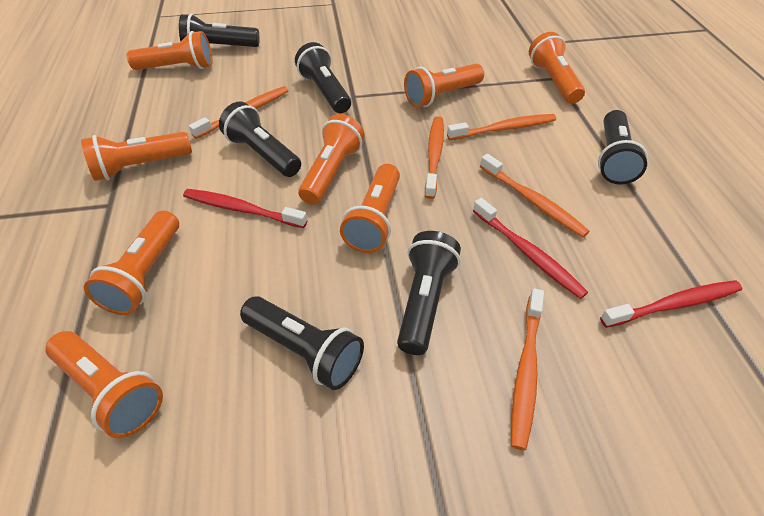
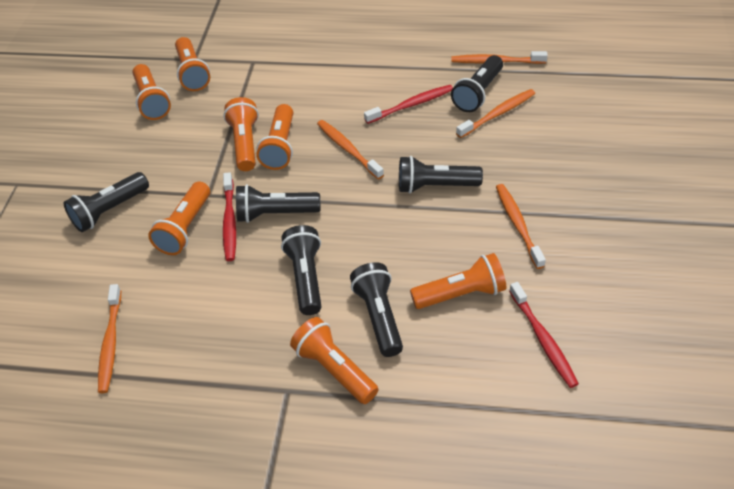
orange flashlight: [46,331,163,439] [81,132,192,181] [84,211,179,315] [127,31,213,70] [298,114,365,205] [340,164,400,253] [404,64,484,108] [529,32,585,104] = 8 -> [133,64,171,120] [148,182,210,255] [175,37,210,91] [223,97,259,171] [256,104,293,170] [290,317,379,404] [410,253,506,309] = 7

